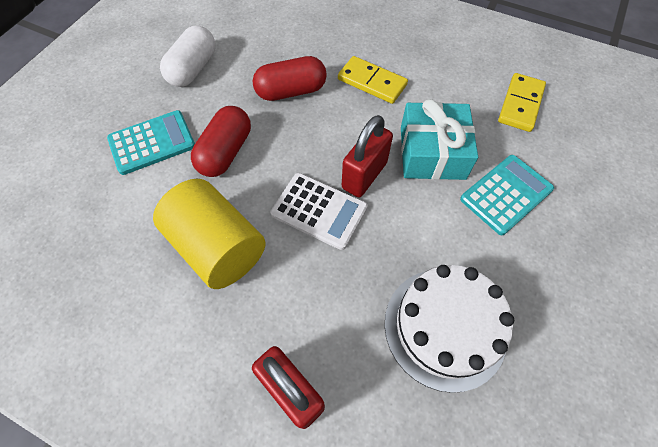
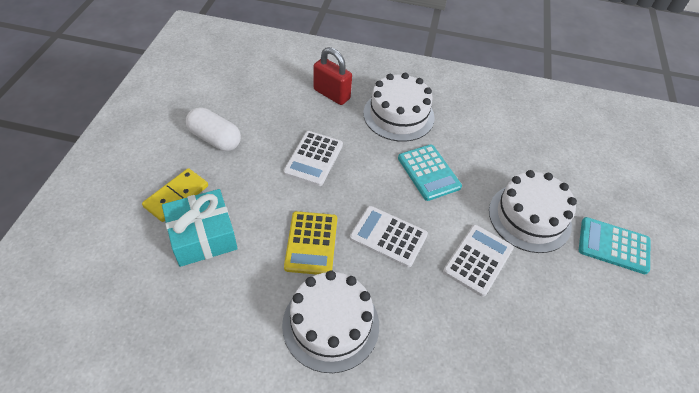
red capsule: [191,106,251,177] [253,56,327,101] = 2 -> none = 0
red padlock: [252,346,325,429] [342,115,393,197] = 2 -> [314,47,352,105] = 1
white cake: [385,265,514,393] = 1 -> [282,270,379,373] [363,73,435,142] [489,170,577,253] = 3
white calculator: [271,173,368,250] = 1 -> [283,131,343,186] [350,206,428,268] [443,225,514,297] = 3
yellow calculator: none = 0 -> [284,211,337,275] = 1
yellow cylinder: [153,179,266,289] = 1 -> none = 0
yellow domino: [338,56,408,104] [498,73,546,132] = 2 -> [142,168,208,222] = 1

